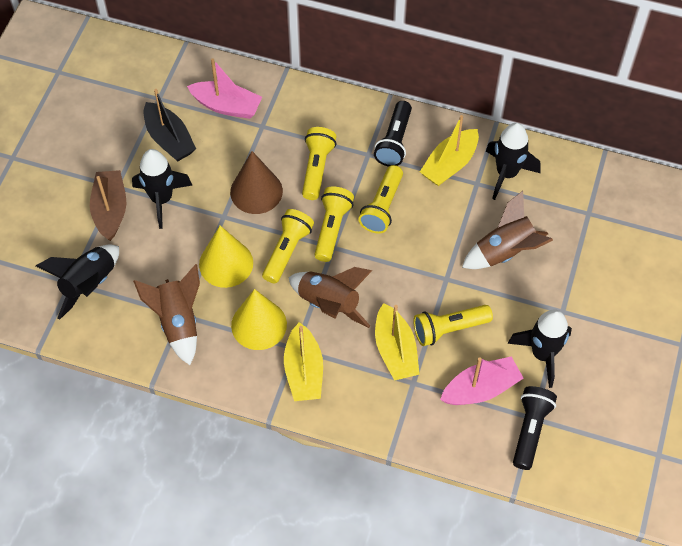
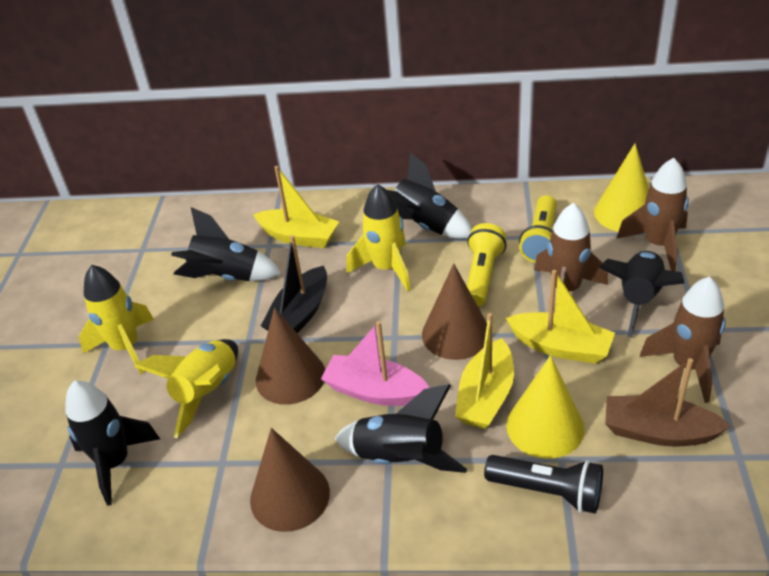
black flashlight: [374,101,412,167] [513,386,557,470] = 2 -> [484,455,603,514] = 1
black rocket: [36,245,119,320] [132,149,192,229] [486,123,541,200] [508,309,572,388] = 4 -> [65,380,160,506] [171,207,282,281] [334,384,467,473] [387,152,472,239] [599,251,685,337] = 5
brown cone: [230,151,283,214] = 1 -> [250,428,330,532] [256,308,325,405] [422,264,487,360] = 3
pink boat: [187,58,262,119] [440,356,524,405] = 2 -> [321,321,430,406] = 1
yellow flashlight: [262,209,314,284] [302,127,336,200] [314,186,354,262] [358,165,403,234] [413,305,493,346] = 5 -> [467,223,507,307] [519,195,557,263] = 2
yellow rocket: none = 0 -> [79,265,154,374] [134,339,238,438] [346,184,411,291] = 3

